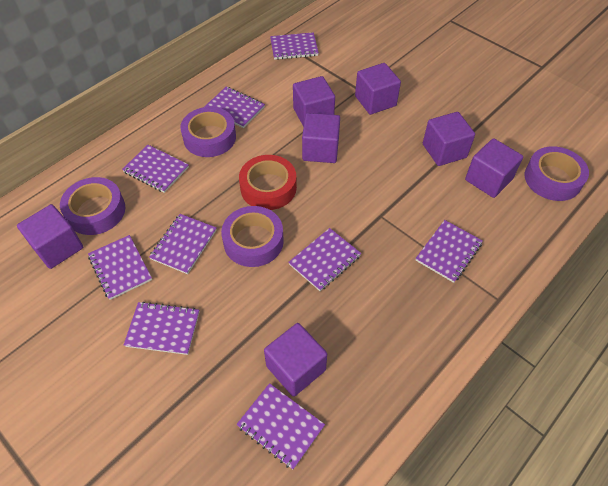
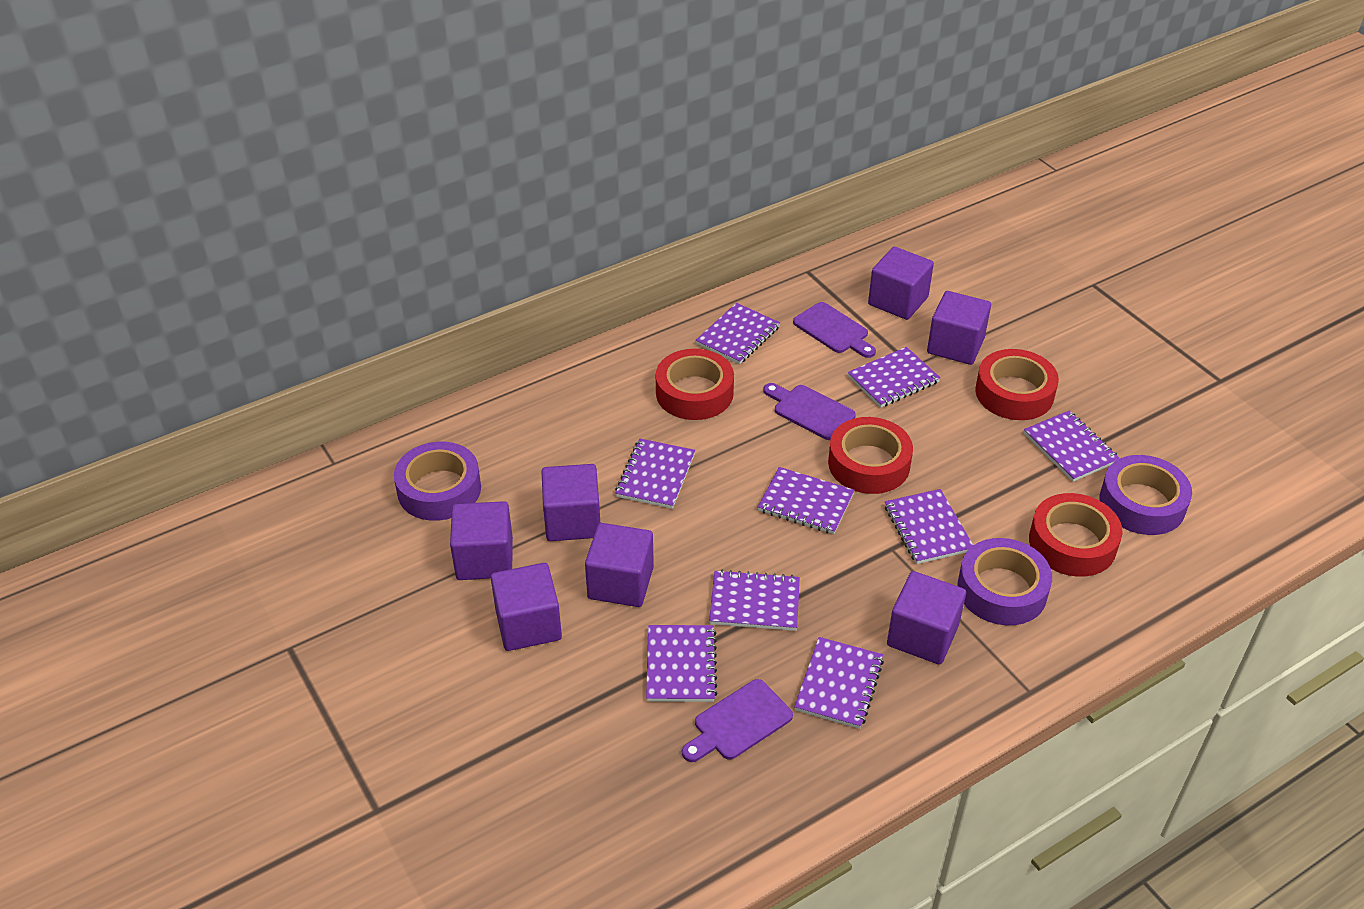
purple cutting board: none = 0 -> [682,679,793,762] [763,383,856,440] [793,302,876,358] = 3
purple tape: [60,177,125,235] [180,107,236,157] [221,206,284,267] [525,146,589,201] = 4 -> [394,442,481,521] [958,538,1052,625] [1100,455,1192,535] = 3
red tape: [239,155,297,210] = 1 -> [656,349,734,420] [828,417,913,494] [975,349,1059,420] [1029,493,1123,577] = 4

